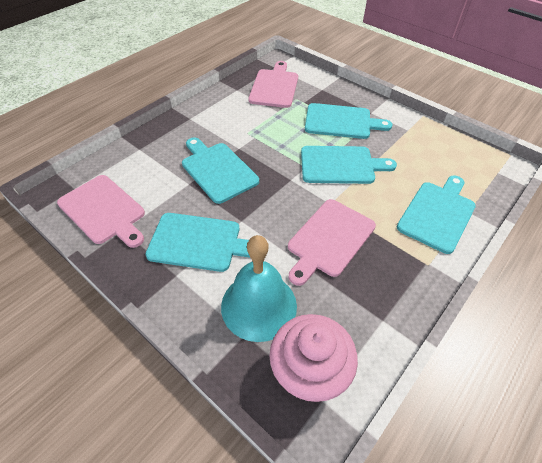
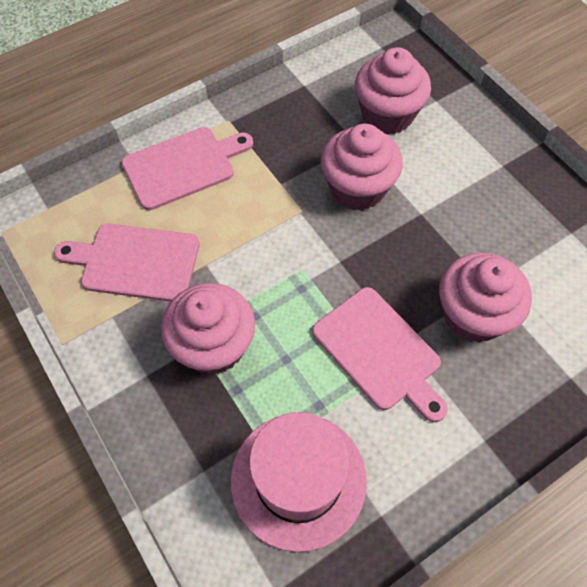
pink cupcake: [269,314,358,402] = 1 -> [161,283,255,375] [321,124,403,211] [355,47,431,135] [439,252,532,343] = 4
pink hat: none = 0 -> [231,412,367,552] = 1
turquoise bell: [221,235,297,342] = 1 -> none = 0
turquoise cutting board: [145,213,251,272] [182,138,259,204] [301,146,397,184] [305,103,392,139] [397,176,476,254] = 5 -> none = 0

